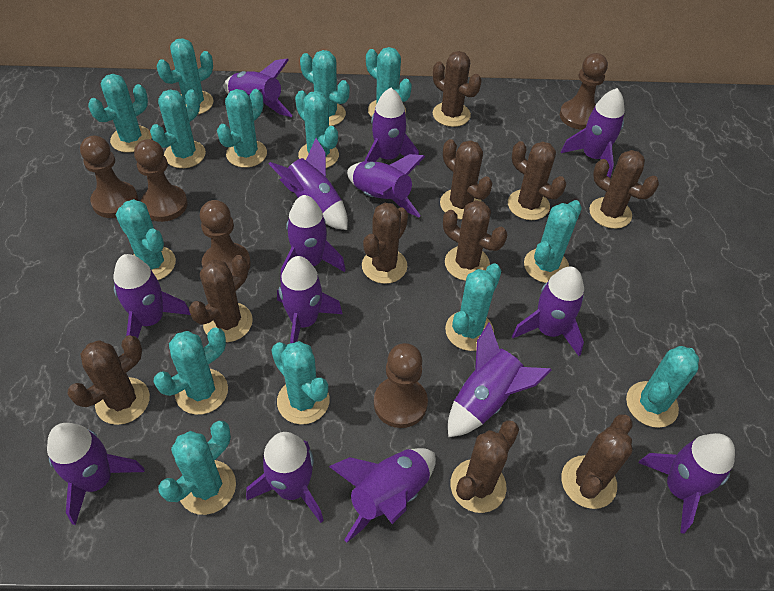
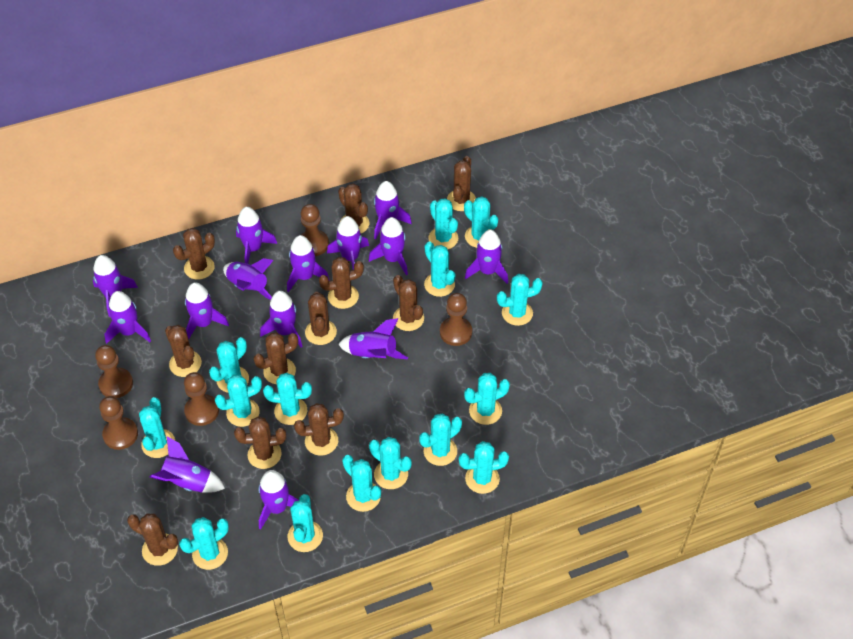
brown cactus: [67,335,150,425] [189,255,253,342] [362,203,408,284] [433,51,482,127] [440,139,492,220] [443,200,507,281] [451,420,519,513] [508,141,566,220] [561,414,633,509] [589,150,659,229] = 10 -> [127,514,178,566] [165,325,202,377] [173,228,215,280] [234,417,286,469] [254,332,298,384] [294,403,344,456] [305,292,337,345] [319,257,364,309] [338,184,369,234] [393,275,424,331] [447,156,476,211] = 11
turquoise cactus: [88,74,152,153] [116,199,176,280] [150,89,206,168] [153,327,228,415] [157,38,214,115] [158,421,236,515] [217,89,267,168] [271,341,330,424] [295,91,339,168] [300,50,350,126] [366,47,412,117] [445,263,502,351] [524,200,582,283] [626,346,699,428] = 14 -> [139,397,175,458] [179,517,229,570] [209,337,249,393] [215,375,262,427] [263,373,312,425] [288,494,323,552] [342,455,381,512] [369,437,411,489] [419,413,462,466] [424,242,456,297] [428,198,458,249] [459,441,509,494] [464,196,498,248] [464,373,510,425] [497,274,543,326] = 15

